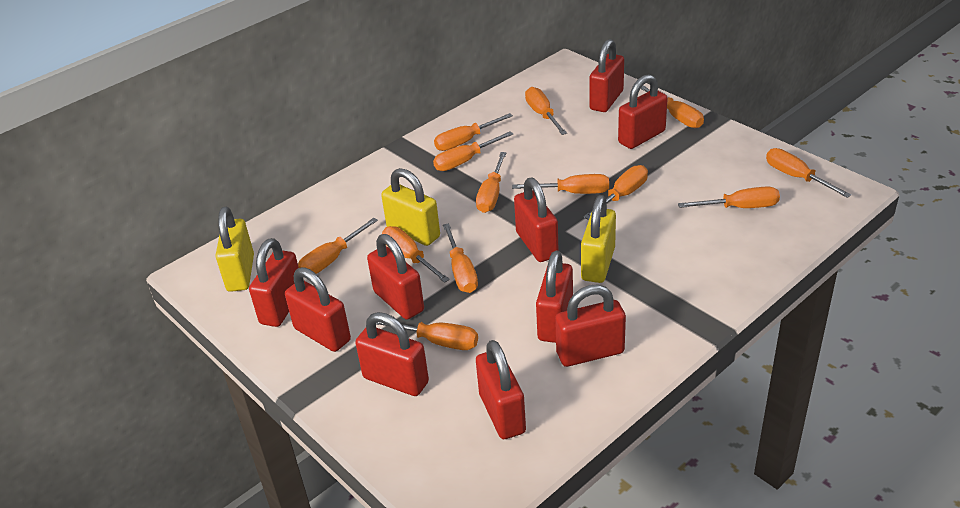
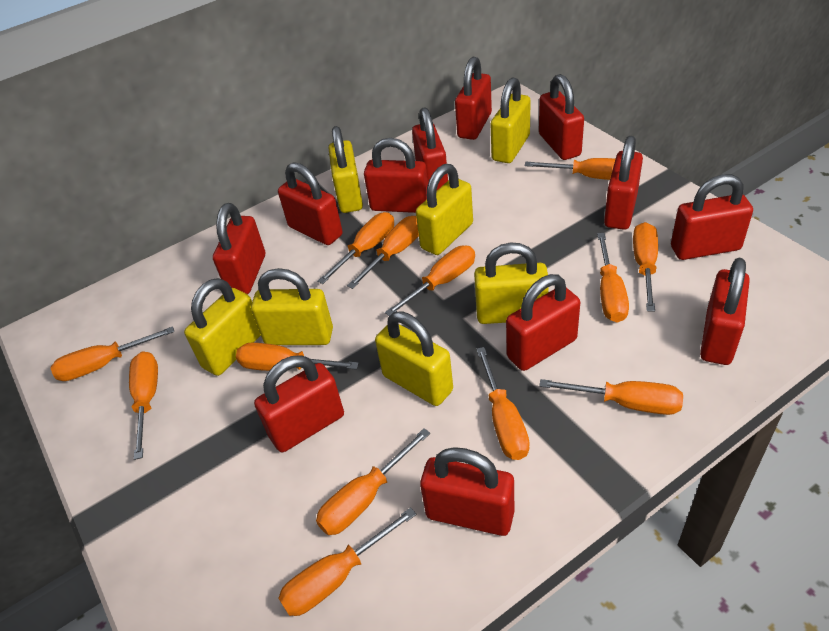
red padlock: [249,238,299,327] [285,267,351,352] [355,312,429,396] [367,234,424,320] [476,340,526,439] [514,178,559,262] [536,250,573,343] [555,285,626,367] [589,39,624,112] [618,74,668,149] = 10 -> [213,203,265,294] [254,355,344,452] [278,162,343,245] [364,138,428,213] [412,107,448,191] [420,447,514,536] [455,57,492,140] [506,274,580,371] [539,74,584,160] [604,136,643,230] [671,174,753,260] [700,258,750,365] = 12
yellow padlock: [215,207,254,292] [381,168,440,246] [581,195,616,283] = 3 -> [184,278,261,376] [251,268,333,345] [329,126,363,213] [375,311,453,406] [416,164,473,255] [474,242,549,324] [491,77,531,163] = 7

